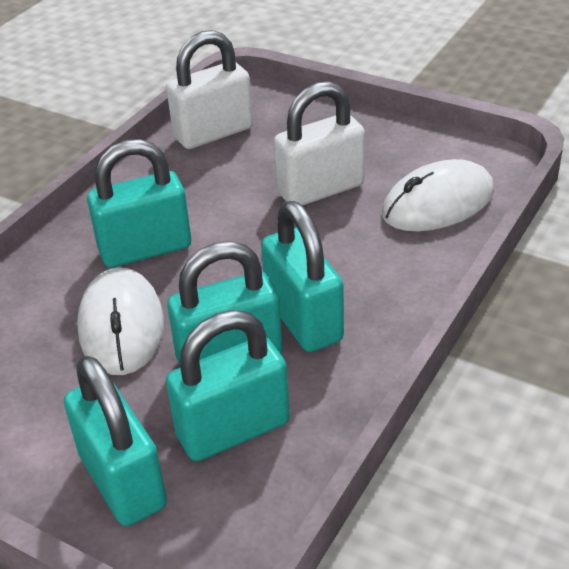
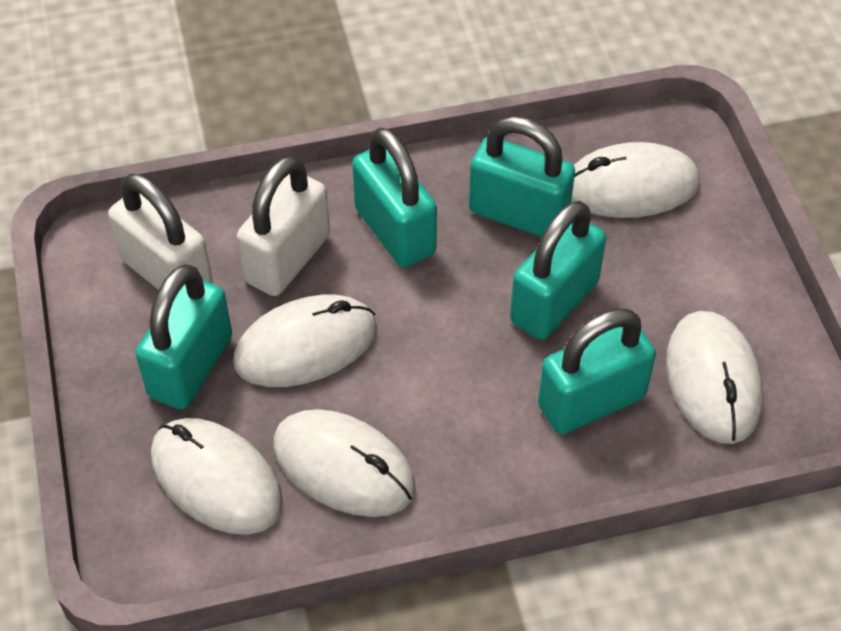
white mouse: [77,267,164,375] [382,159,494,231] = 2 -> [151,418,283,535] [233,295,377,387] [273,409,415,517] [571,142,700,218] [666,311,763,444] = 5

